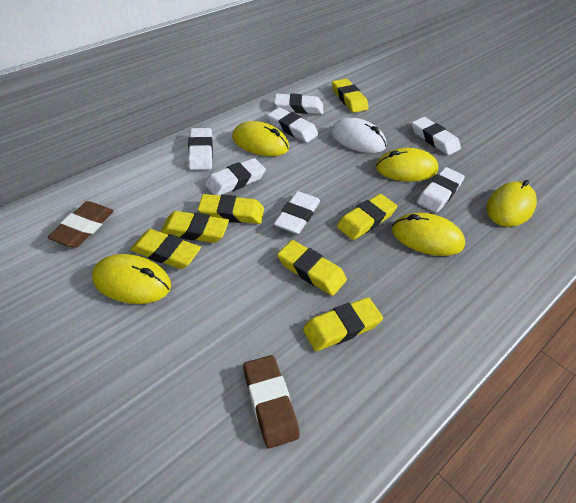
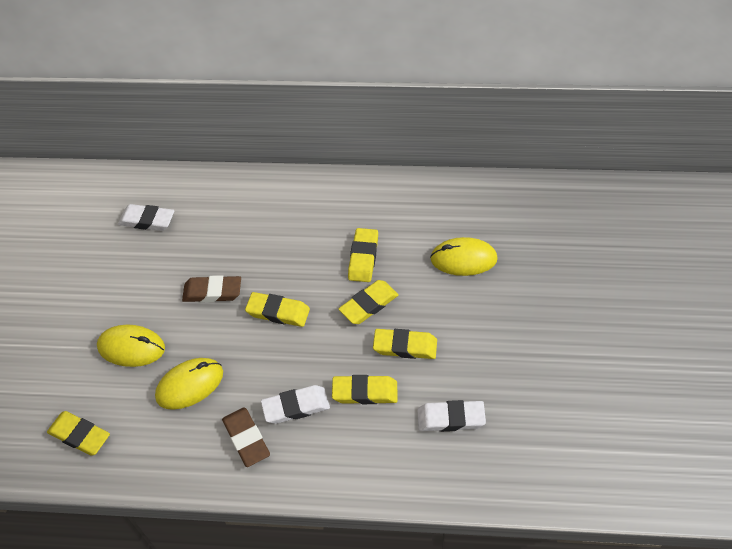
white eraser: [188,128,213,170] [205,158,266,196] [267,107,318,143] [274,93,323,114] [274,191,320,234] [412,117,461,155] [417,167,465,213] = 7 -> [118,204,174,231] [261,385,330,424] [417,400,486,432] = 3
white mouse: [331,118,387,153] = 1 -> none = 0
yellow eraser: [130,229,201,269] [160,211,229,243] [198,194,264,224] [277,240,347,296] [303,297,383,351] [332,79,369,113] [337,194,397,240] = 7 -> [47,411,110,456] [245,292,310,327] [332,375,397,404] [338,280,399,324] [348,228,378,282] [373,329,437,359] = 6
yellow mouse: [92,254,171,304] [232,121,289,156] [376,148,438,182] [392,213,465,256] [487,180,537,227] = 5 -> [97,325,165,367] [155,358,223,410] [430,237,498,276] = 3

